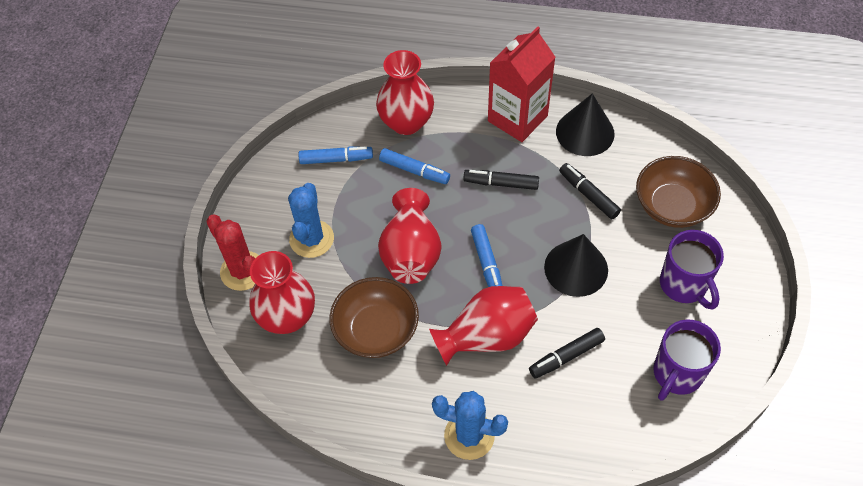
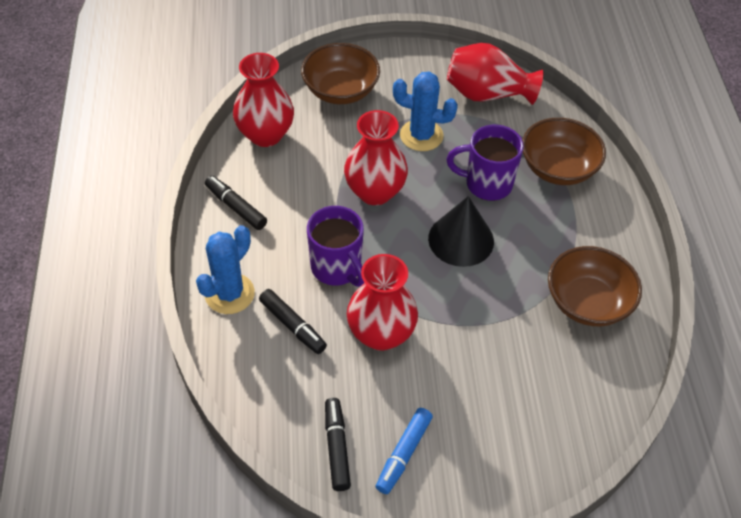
black cone: [544,234,608,297] [556,93,615,156] = 2 -> [428,196,494,267] = 1
blue marker: [299,147,373,164] [379,148,450,184] [471,224,503,287] = 3 -> [376,408,433,494] = 1
brown bowl: [330,277,419,358] [636,156,721,228] = 2 -> [301,43,380,104] [522,118,606,185] [548,246,642,326] = 3
red cactus: [206,215,259,291] = 1 -> none = 0
red carton: [488,26,555,142] = 1 -> none = 0

